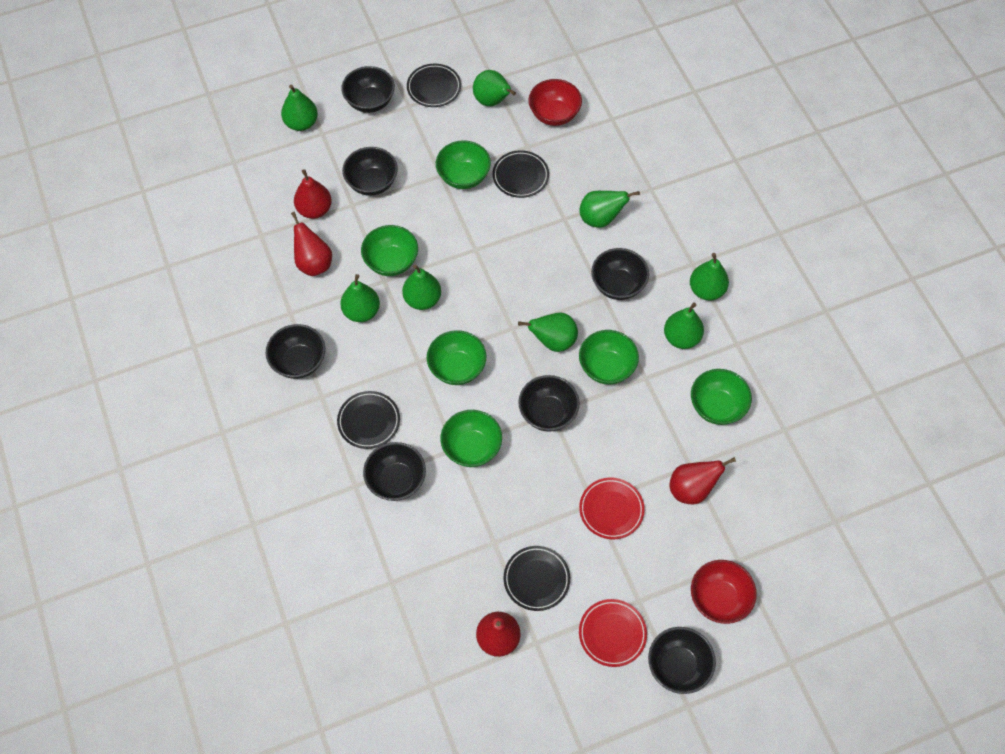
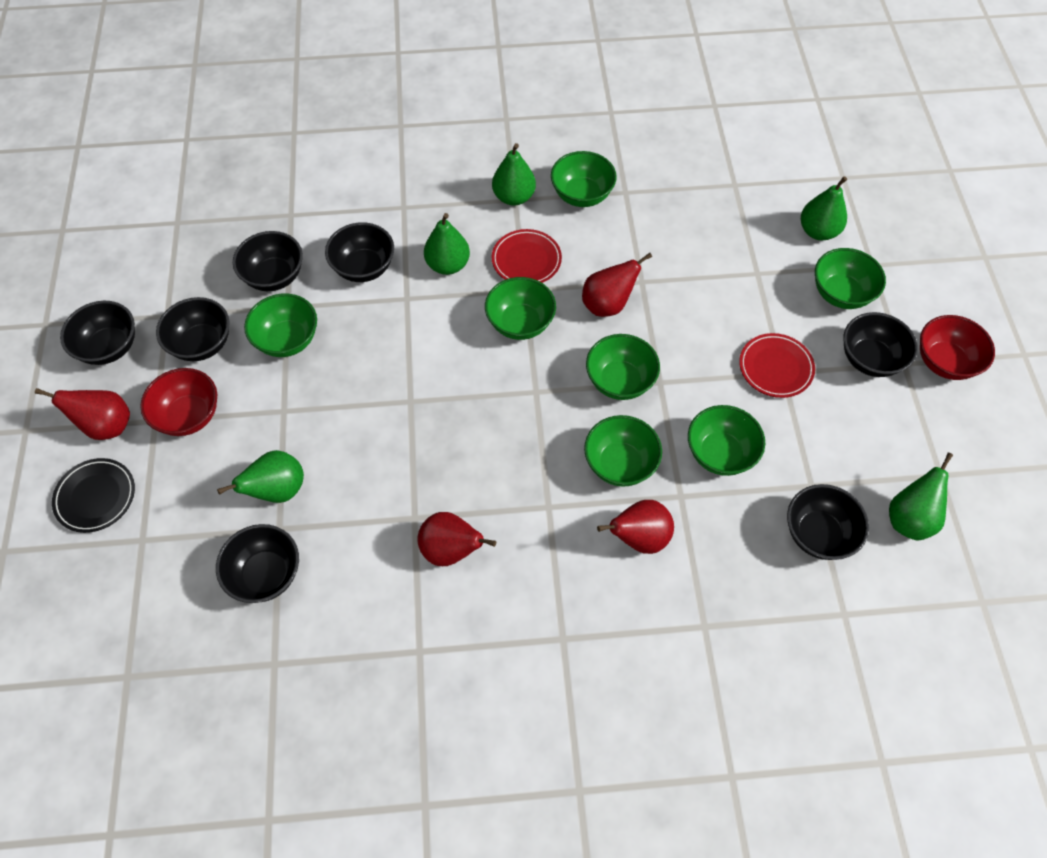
black plate: [337,391,400,449] [407,64,461,107] [492,150,549,198] [504,546,570,611] = 4 -> [52,458,135,533] = 1
green bowl: [361,225,418,276] [427,330,486,385] [436,140,491,189] [440,410,502,467] [579,330,639,385] [691,369,752,425] = 6 -> [244,293,317,357] [485,277,556,340] [551,151,617,207] [584,415,662,487] [586,334,660,400] [688,405,765,476] [815,248,886,309] = 7
green pear: [281,85,318,131] [340,274,380,322] [402,264,441,310] [473,70,516,106] [518,313,578,352] [579,191,640,228] [664,303,704,349] [690,253,729,301] = 8 -> [217,450,304,503] [424,213,470,275] [492,143,536,206] [801,176,847,240] [889,453,953,541] = 5

